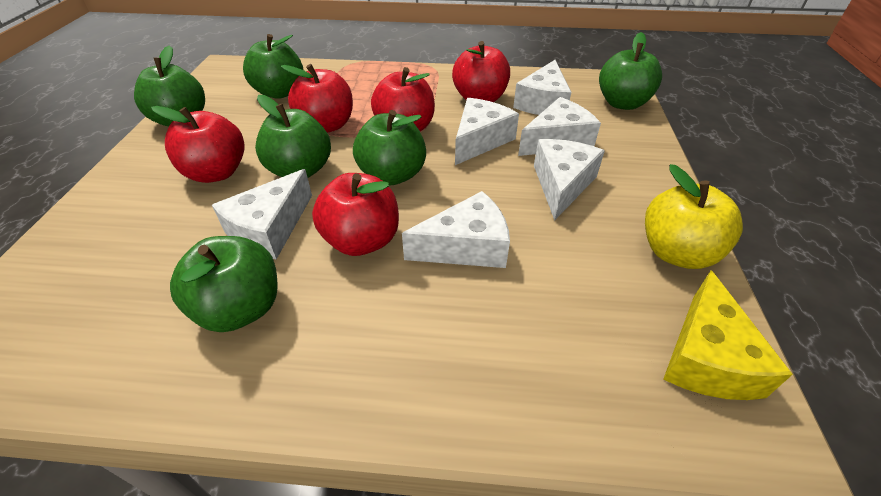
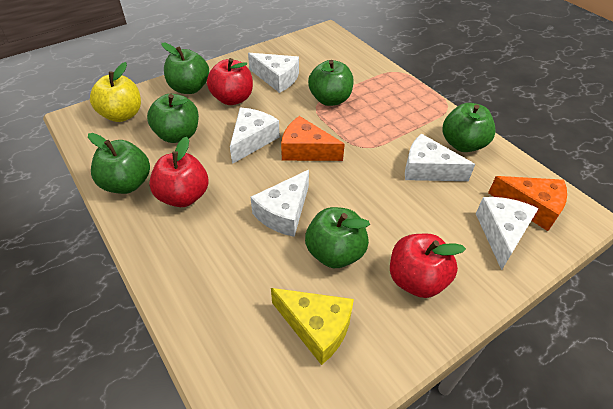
orange cheese: none = 0 -> [281,116,345,161] [488,176,567,231] = 2
red apple: [151,106,245,183] [281,64,353,133] [312,173,399,256] [371,67,435,132] [452,41,510,102] = 5 -> [149,137,208,207] [207,58,253,105] [390,234,466,298] = 3
white cheese: [212,169,312,260] [402,191,510,268] [455,98,519,165] [513,60,571,115] [518,97,601,156] [534,139,605,221] = 6 -> [230,108,280,164] [248,53,299,93] [250,170,309,237] [405,134,475,181] [476,197,539,270] = 5

